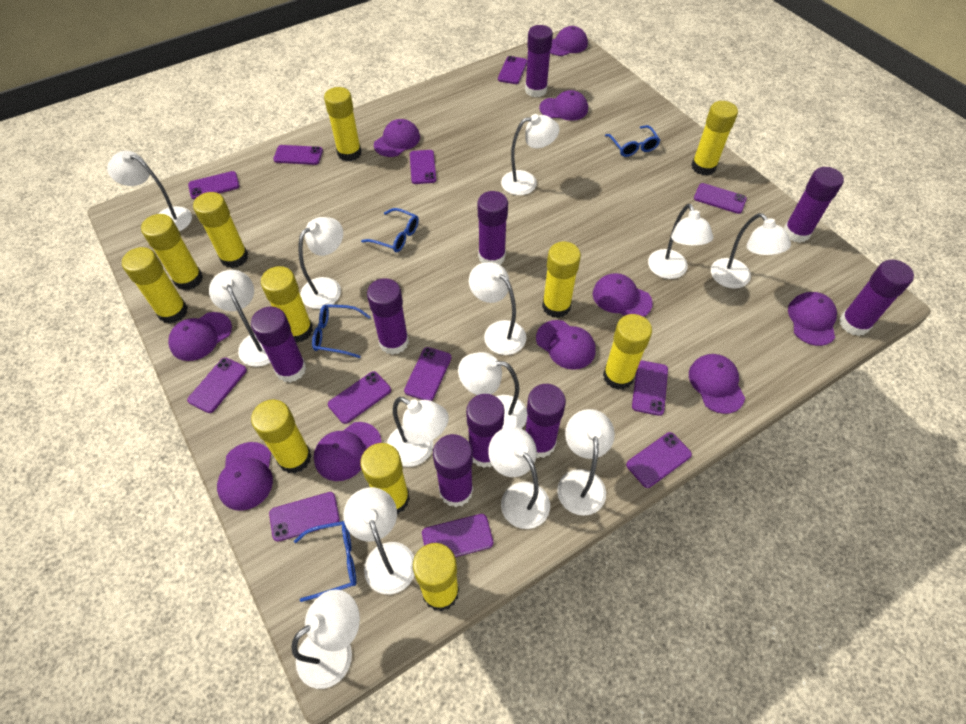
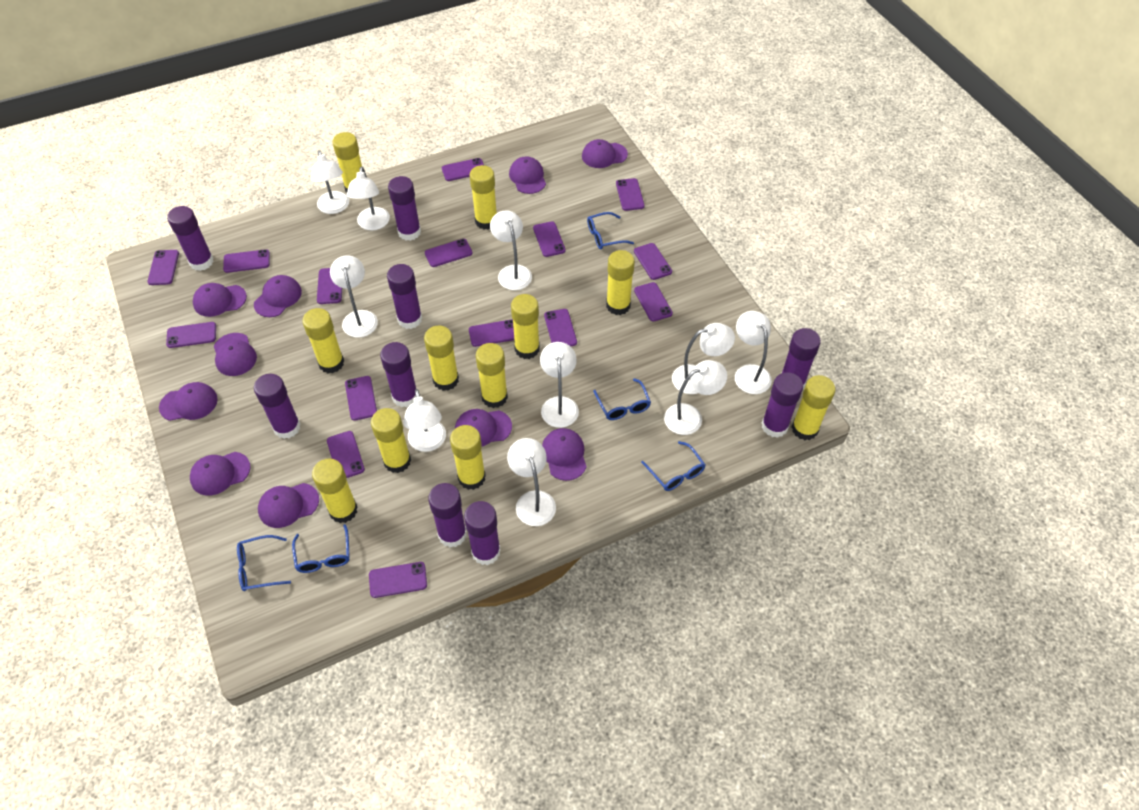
blue glasses: [294,521,356,602] [312,304,370,358] [361,208,419,252] [605,125,660,157] = 4 -> [237,535,291,591] [292,524,350,573] [587,212,634,249] [593,378,651,420] [641,441,706,491] = 5
purple phone: [187,358,247,413] [188,171,240,199] [269,492,340,542] [273,145,323,165] [328,371,391,424] [404,347,452,401] [410,150,436,184] [422,514,493,557] [498,56,527,84] [626,432,692,488] [632,360,668,416] [694,183,747,214] = 12 -> [147,250,179,285] [166,322,216,348] [223,249,270,273] [317,268,342,304] [327,431,365,478] [345,376,377,421] [369,562,427,598] [425,239,473,267] [442,158,484,181] [469,320,514,347] [533,221,566,257] [544,309,577,346] [616,178,645,211] [634,243,672,280] [634,282,673,322] = 15
white lamp: [107,151,192,231] [209,270,271,367] [291,590,360,689] [298,217,343,309] [343,487,414,594] [387,397,449,467] [458,352,527,429] [469,262,526,355] [488,427,550,529] [501,114,560,195] [557,409,615,516] [648,204,713,279] [711,213,791,289] = 13 -> [311,150,349,214] [330,255,378,338] [347,167,390,230] [403,389,446,452] [490,210,532,290] [507,438,556,526] [540,342,579,428] [664,360,727,435] [672,323,735,394] [735,311,772,394] = 10

